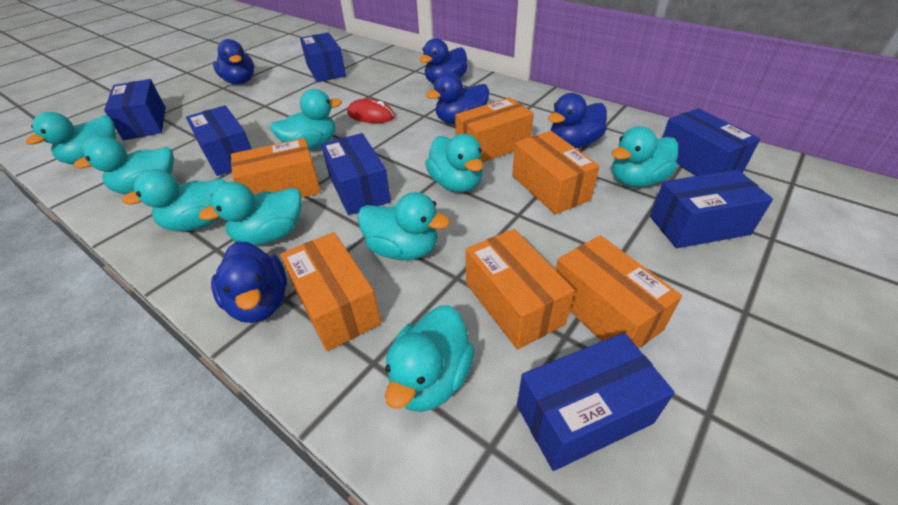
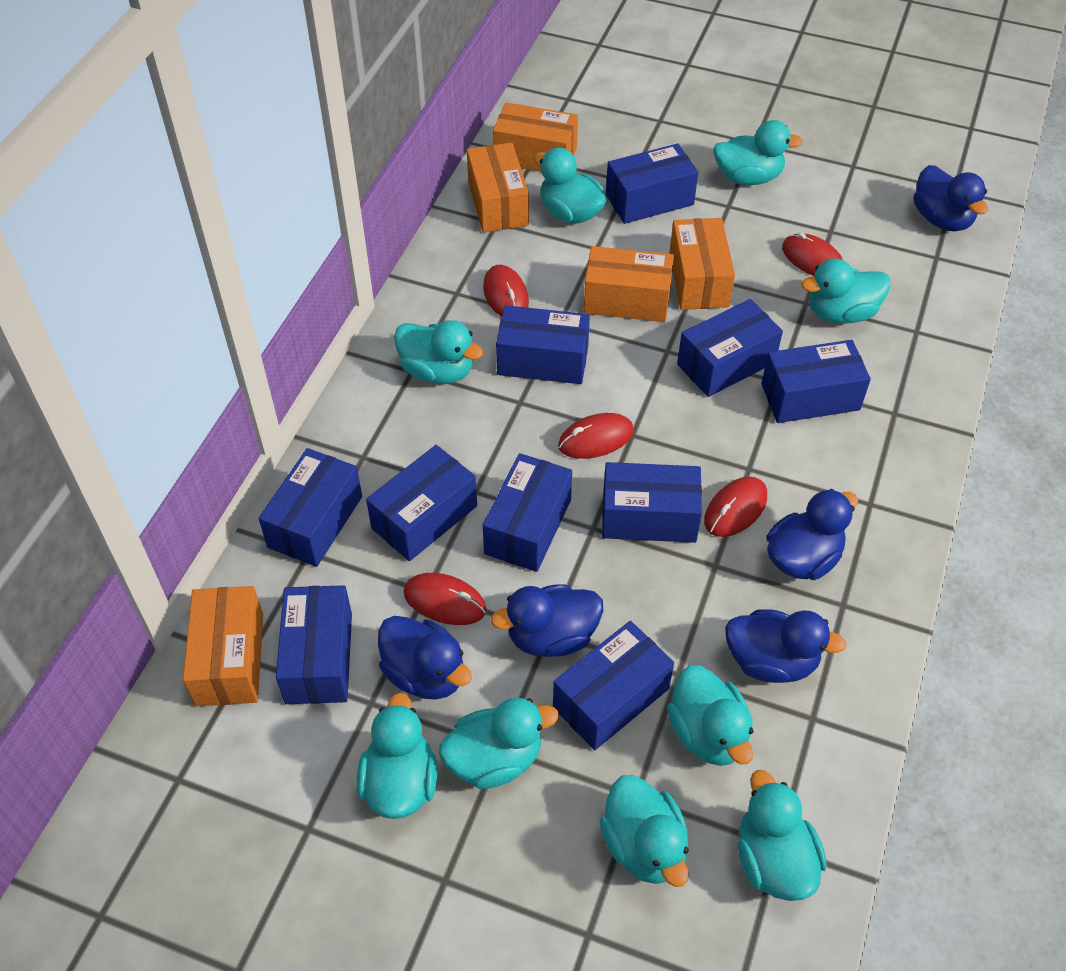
blue box: [104,79,166,140] [186,105,252,176] [300,33,346,82] [321,133,391,215] [517,333,675,471] [650,169,773,248] [662,108,760,176] = 7 -> [258,448,362,567] [276,585,352,704] [366,445,477,561] [483,453,572,572] [496,305,590,384] [553,621,674,750] [602,462,702,543] [606,143,698,224] [677,299,783,397] [761,340,871,423] = 10
orange box: [231,138,321,198] [280,232,381,351] [455,97,534,163] [466,229,575,350] [512,131,600,214] [556,235,682,349] = 6 -> [183,586,263,706] [467,143,529,232] [493,102,578,172] [584,246,674,322] [669,218,735,310] = 5
red mouse: [347,98,395,123] = 1 -> [403,573,486,625] [483,265,529,317] [558,413,634,459] [704,477,767,537] [782,232,843,276] = 5

